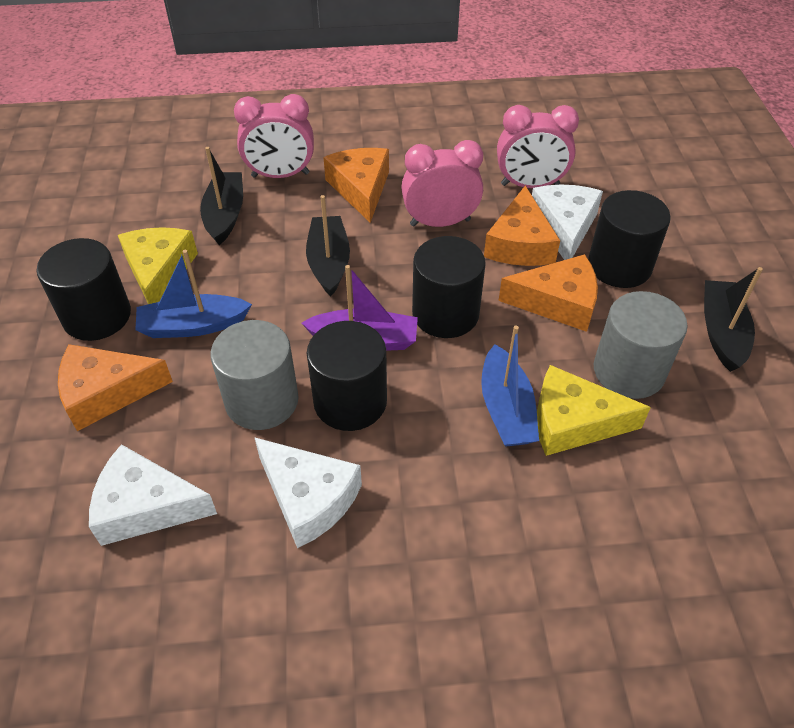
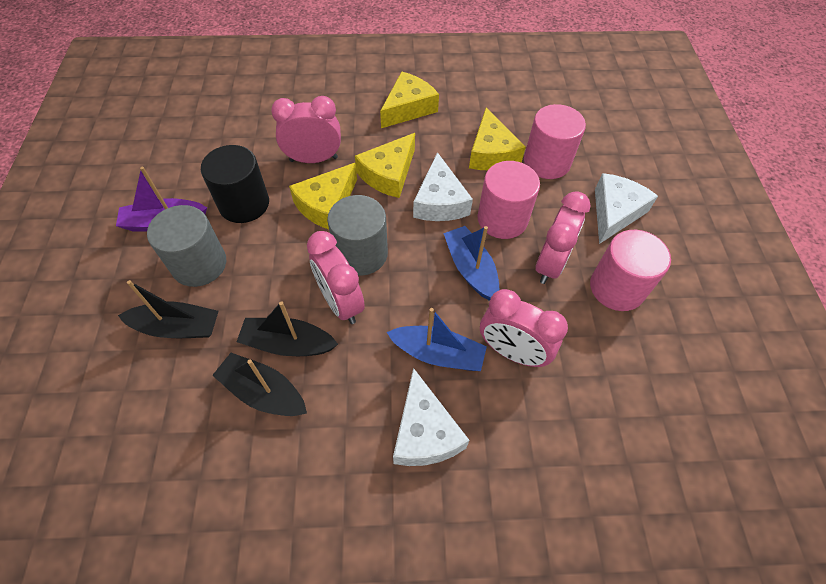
black cylinder: [36,238,131,341] [307,321,387,431] [412,236,486,338] [588,190,671,288] = 4 -> [201,145,269,223] = 1
orange cheese: [58,344,173,431] [323,148,389,223] [484,186,560,266] [499,254,598,332] = 4 -> none = 0
pink clock: [234,94,314,178] [401,140,483,227] [497,105,579,188] = 3 -> [271,96,341,163] [307,231,365,324] [480,289,568,367] [535,191,591,284] = 4
pink cylinder: none = 0 -> [478,161,540,239] [524,104,586,179] [590,230,671,311] = 3
yellow cheese: [118,227,198,304] [537,365,651,456] = 2 -> [289,163,357,229] [355,133,415,198] [380,71,439,128] [469,107,526,170] = 4

